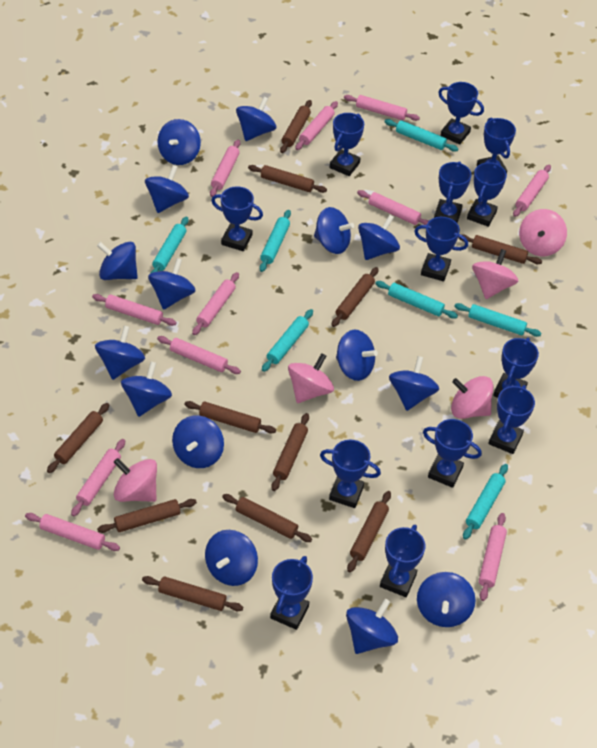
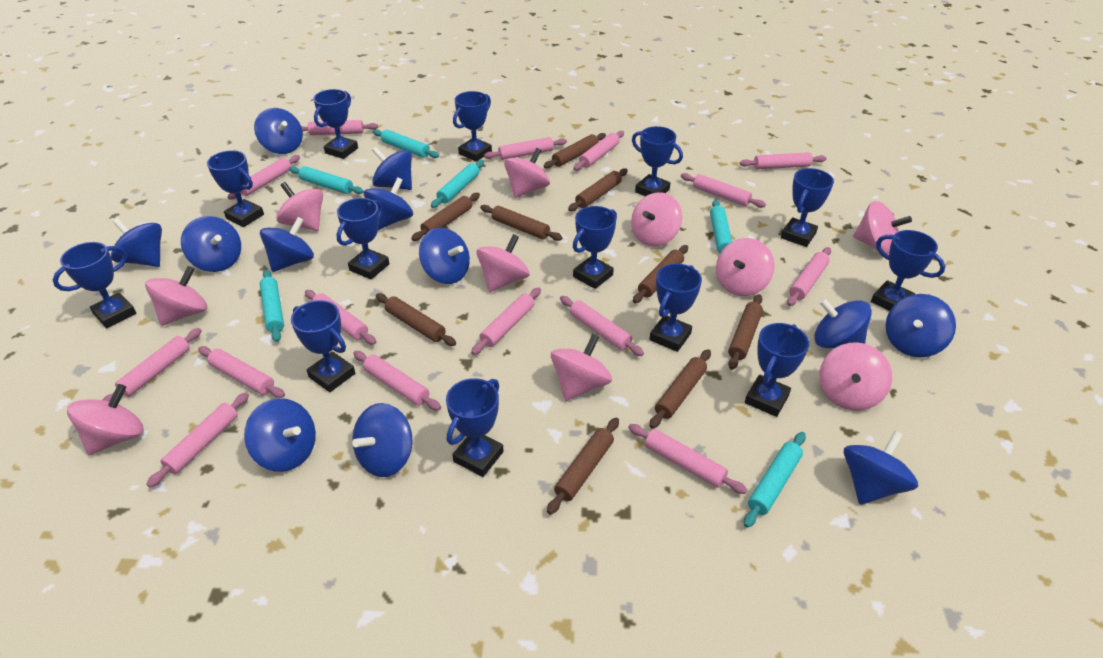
blue spinning top: [95,326,145,380] [97,242,138,280] [121,362,172,417] [145,165,189,213] [148,258,196,310] [157,119,201,165] [172,415,224,468] [205,530,258,586] [236,96,276,141] [314,207,354,254] [336,330,378,381] [346,599,398,654] [358,215,400,260] [389,356,439,411] [417,572,476,627] = 15 -> [111,218,162,267] [181,216,241,272] [244,398,316,472] [254,108,303,154] [260,217,314,272] [352,403,413,477] [364,177,413,230] [372,147,412,190] [419,228,470,284] [814,298,872,348] [844,431,918,505] [886,294,956,357] = 12
brown rolling pin: [47,403,109,473] [97,499,197,533] [142,576,243,611] [184,401,276,434] [222,494,312,542] [248,165,327,193] [271,413,309,491] [280,100,312,153] [332,267,379,327] [347,491,391,573] [458,234,542,265] = 11 -> [376,293,456,346] [411,193,480,241] [480,205,562,241] [544,133,606,168] [547,418,619,515] [568,168,628,211] [633,245,688,303] [650,349,711,429] [728,294,763,370] = 9
pink rolling pin: [25,513,120,551] [71,439,125,517] [92,294,177,326] [157,336,241,374] [192,272,239,335] [210,139,240,197] [295,101,338,150] [344,95,420,121] [357,190,429,225] [479,513,507,601] [513,165,551,217] = 11 -> [103,328,202,402] [146,392,249,488] [198,346,285,398] [227,155,300,200] [301,120,378,135] [305,290,376,345] [353,351,441,410] [471,287,541,355] [484,137,567,160] [560,296,644,356] [574,131,624,170] [628,424,747,494] [680,173,766,208] [740,152,827,169] [787,247,831,306] = 15
pink spinning top: [114,458,157,502] [288,353,334,403] [451,376,493,419] [472,249,518,299] [519,209,567,256] = 5 -> [67,384,144,455] [145,266,207,326] [276,182,323,231] [477,234,530,292] [504,148,550,198] [551,334,612,401] [631,192,682,247] [716,238,775,296] [819,343,892,410] [853,201,912,254] = 10
turquoise rolling pin: [151,217,188,273] [259,210,291,272] [262,309,313,372] [375,281,458,319] [385,119,458,152] [454,303,541,337] [463,464,508,540] = 7 -> [260,270,284,342] [289,166,364,194] [373,129,439,158] [431,160,484,208] [710,200,732,253] [744,432,806,528] = 6

